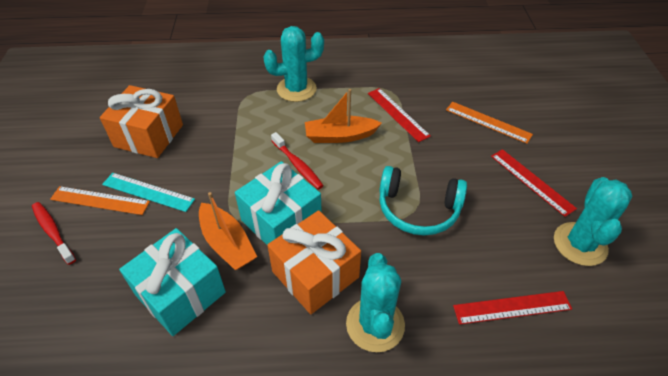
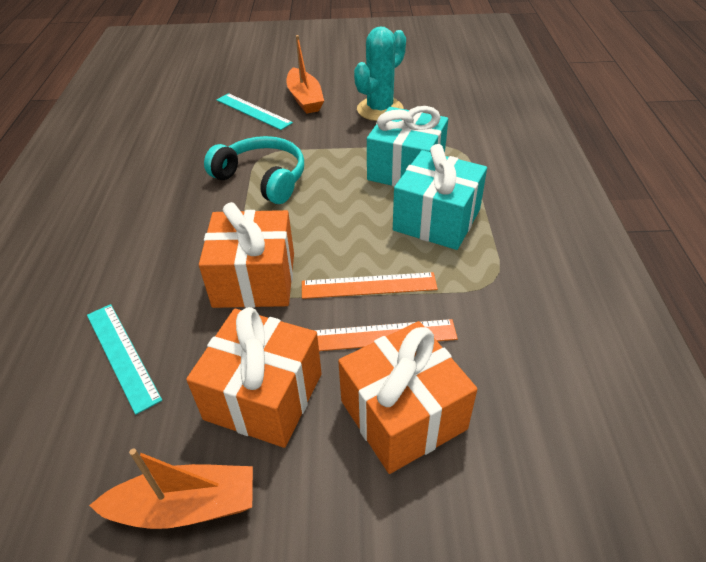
orange gift: [100,85,183,158] [267,210,361,314] = 2 -> [186,307,322,448] [199,202,294,308] [338,321,477,474] = 3
red ruler: [368,88,431,142] [453,291,572,325] [491,149,577,217] = 3 -> none = 0
red toothbrush: [32,202,76,265] [271,132,324,189] = 2 -> none = 0
turquoise cactus: [263,26,324,102] [346,253,405,352] [554,177,632,266] = 3 -> [354,26,406,121] = 1
turquoise ruler: [102,173,195,212] = 1 -> [87,304,162,415] [217,93,293,130] = 2

